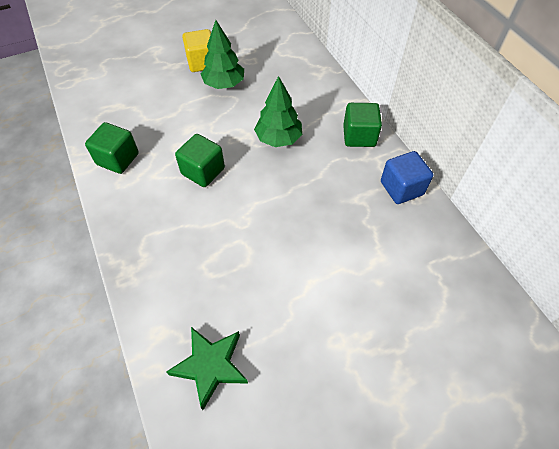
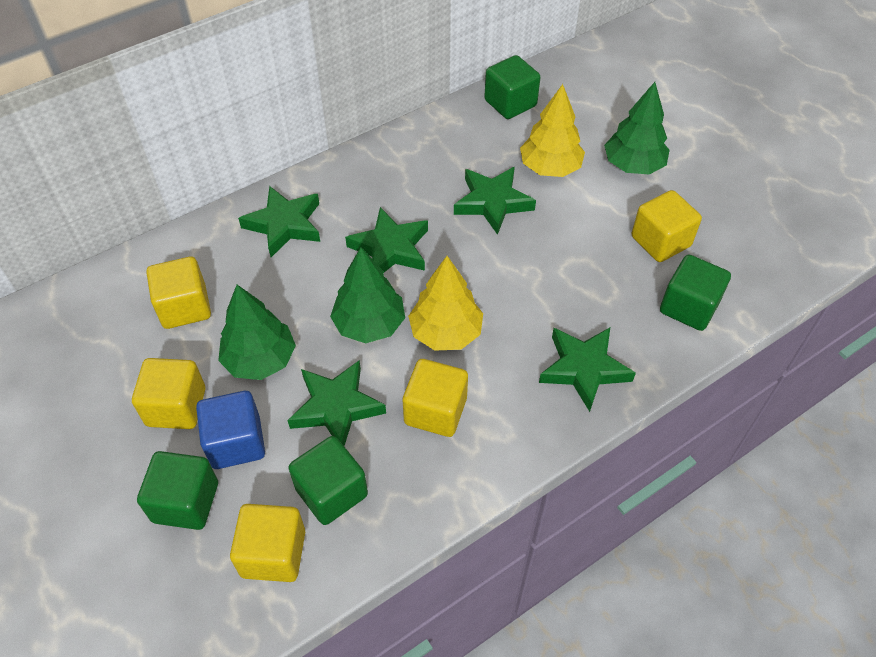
green cube: [85,122,139,174] [175,134,225,187] [343,103,382,147] = 3 -> [137,451,218,530] [288,436,368,525] [484,55,541,119] [660,255,731,331] = 4
green star: [167,327,248,410] = 1 -> [238,186,320,257] [287,360,386,446] [345,207,428,273] [454,167,536,235] [539,328,636,412] = 5
green tree: [201,20,244,89] [254,76,302,147] = 2 -> [218,285,296,380] [330,247,405,343] [604,82,670,175] = 3
yellow cube: [182,29,211,72] = 1 -> [132,358,205,429] [146,257,211,329] [230,504,305,582] [403,359,468,437] [632,190,702,262] = 5
yellow tree: none = 0 -> [408,256,483,351] [520,84,585,177] = 2

